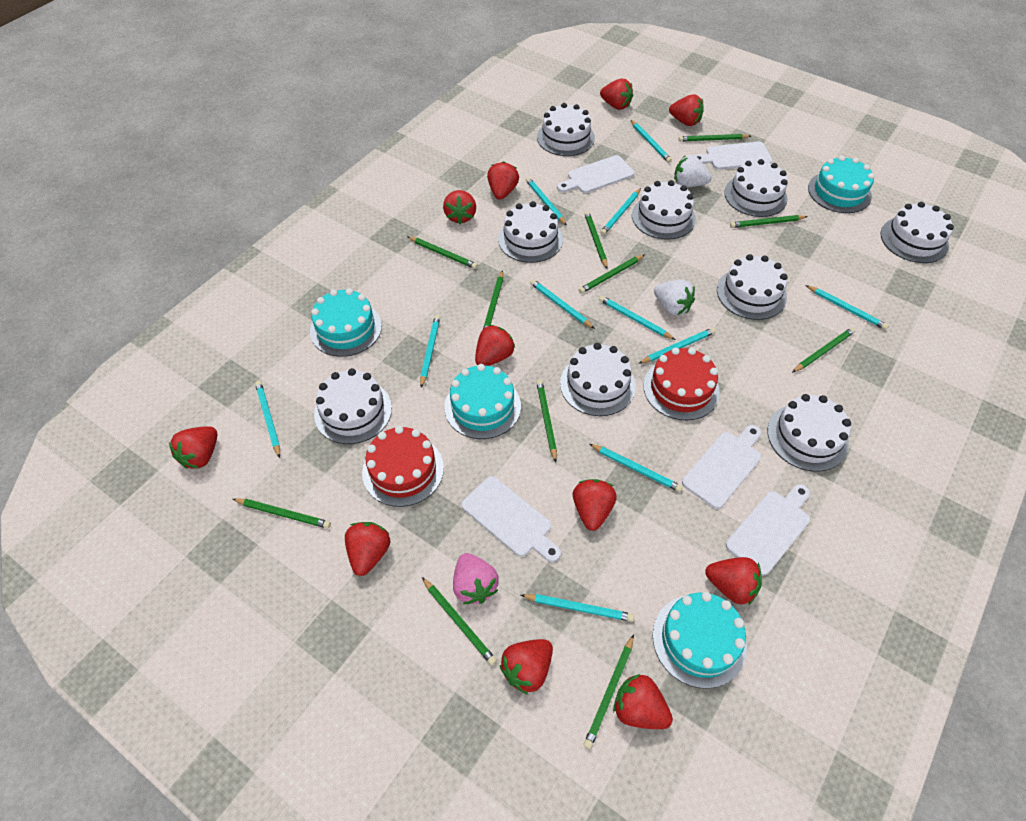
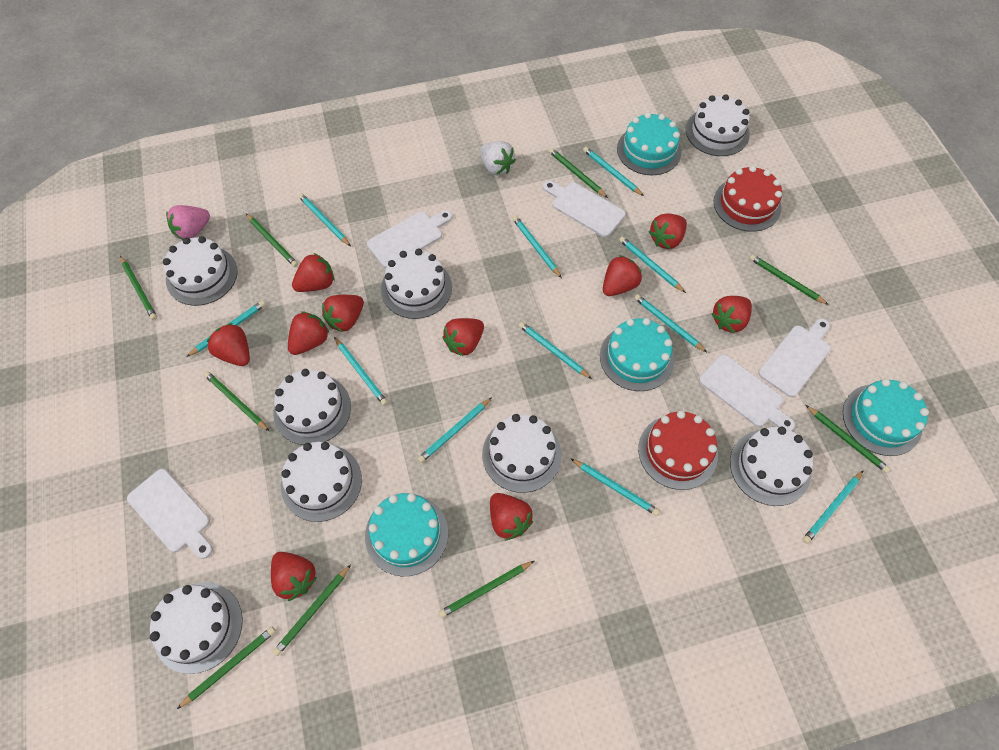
green pencil: [233,498,331,529] [407,236,478,269] [422,577,497,665] [483,270,503,329] [536,380,557,462] [579,255,644,294] [583,634,634,749] [584,211,608,269] [678,134,751,142] [730,215,808,228] [792,327,855,373] = 11 -> [120,256,157,320] [177,627,276,709] [204,371,269,431] [246,214,298,267] [273,564,351,656] [439,561,534,618] [549,148,608,198] [749,254,829,305] [806,405,891,473] = 9
red strawberry: [169,426,217,469] [345,522,390,576] [443,190,476,224] [475,325,515,366] [487,161,519,200] [500,639,553,695] [573,479,617,531] [600,79,633,110] [613,674,673,729] [669,94,704,126] [705,557,762,604] = 11 -> [207,323,250,366] [271,552,317,601] [288,311,329,355] [292,253,334,292] [322,295,364,332] [442,318,484,356] [490,493,533,541] [603,255,642,296] [649,214,687,249] [712,296,752,333] = 10
white cake: [314,368,392,444] [498,201,563,263] [537,103,595,156] [560,343,635,416] [632,180,696,240] [717,254,788,320] [724,159,788,217] [768,394,851,471] [881,202,954,263] = 9 -> [150,582,243,674] [163,236,238,306] [273,369,351,445] [281,442,362,522] [381,249,452,319] [482,414,561,493] [686,94,750,156] [730,427,813,506] = 8
white strawberry: [654,280,695,316] [674,155,712,187] = 2 -> [480,141,516,175] = 1

